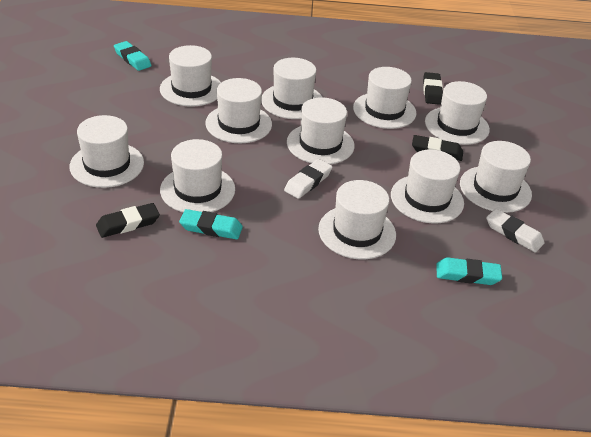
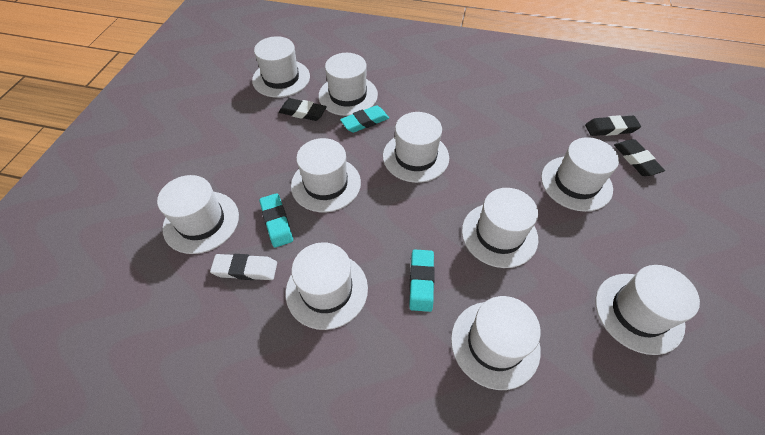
white eraser: [284,159,332,199] [486,209,545,253] = 2 -> [210,254,277,280] = 1
white hat: [69,115,144,188] [160,45,221,107] [160,139,235,212] [205,78,272,143] [261,58,322,119] [287,97,355,165] [318,180,396,259] [353,67,416,129] [391,150,464,224] [425,81,490,145] [460,141,532,213] = 11 -> [157,175,239,254] [252,36,310,98] [285,242,368,330] [291,138,361,212] [318,53,378,116] [383,112,449,183] [451,296,541,390] [462,188,538,268] [541,137,619,212] [595,265,700,355] = 10

